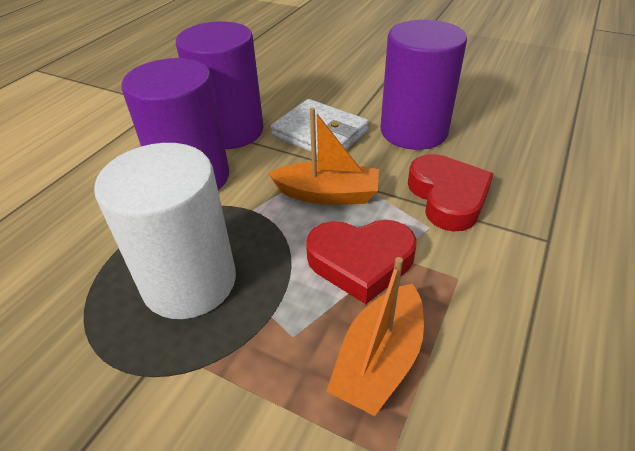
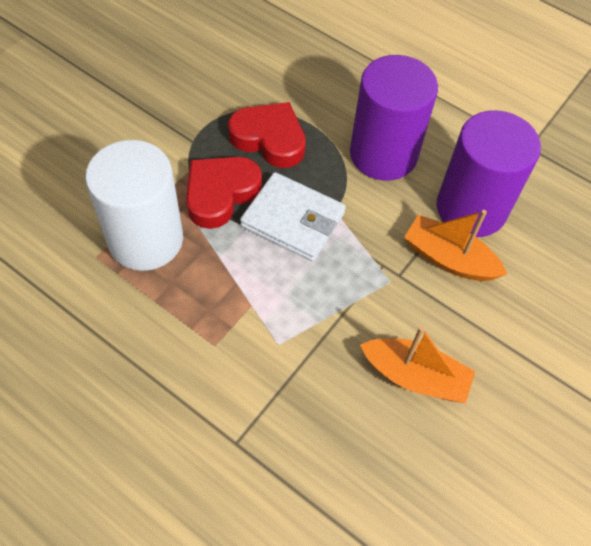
purple cylinder: [122,58,229,190] [176,21,264,149] [380,20,467,150] = 3 -> [350,55,438,181] [437,110,541,237] = 2

